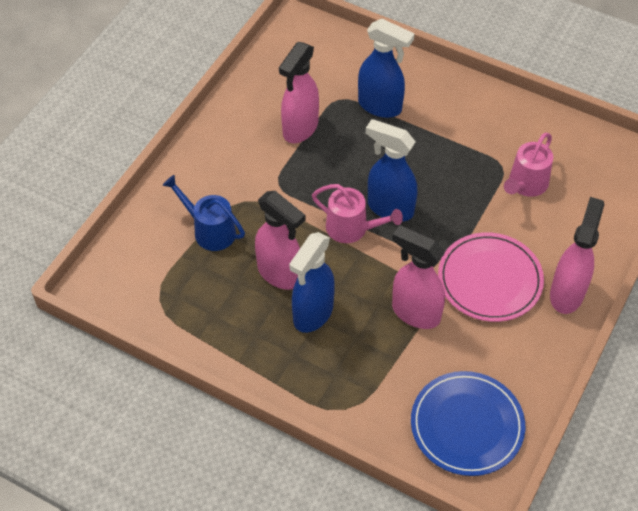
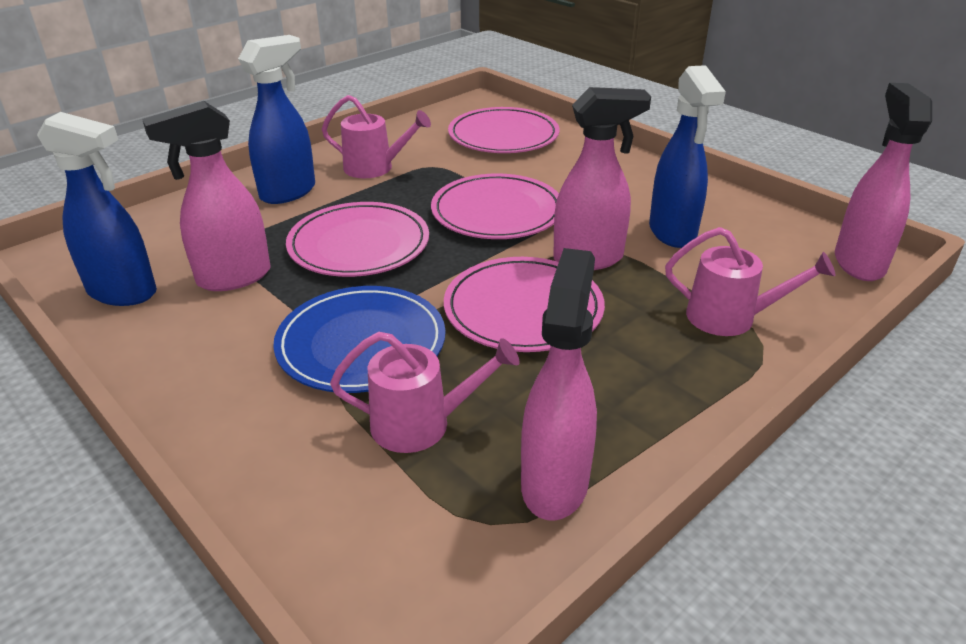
blue watering can: [162,175,245,251] = 1 -> none = 0
pink plate: [438,232,544,322] = 1 -> [286,202,429,277] [431,173,559,239] [444,257,605,352] [448,107,560,153] = 4
pink watering can: [312,184,403,243] [504,133,553,197] = 2 -> [322,95,431,178] [330,332,519,453] [665,227,836,336] = 3

